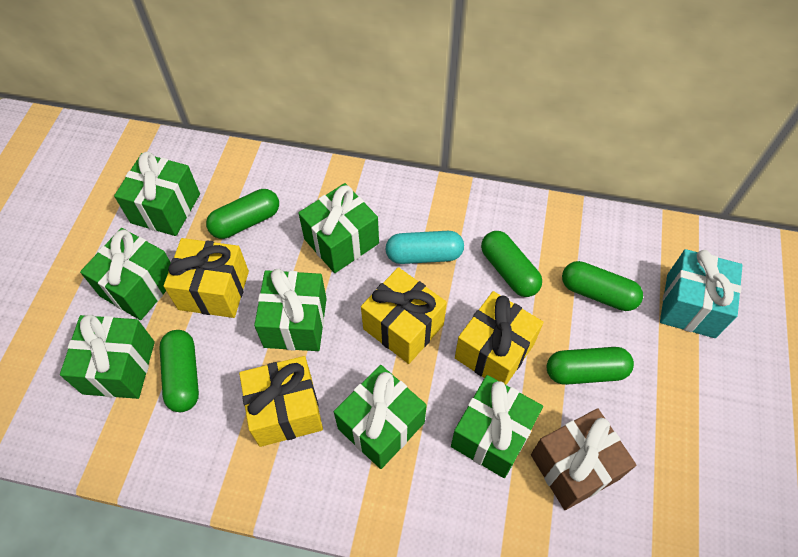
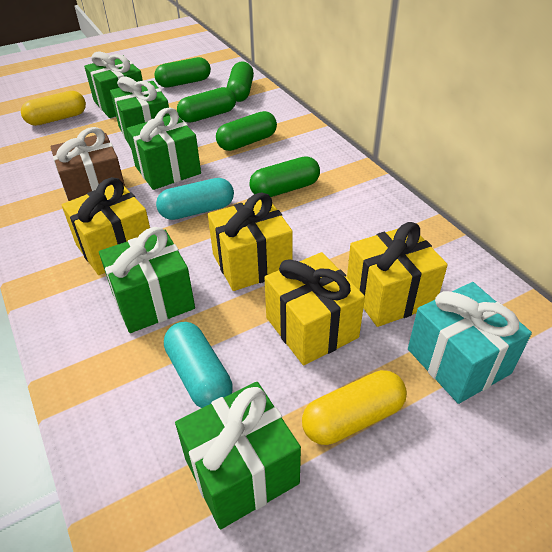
green gift: [60,315,155,399] [80,228,171,320] [114,151,200,236] [254,269,327,351] [299,183,379,273] [334,365,427,469] [451,375,543,478] = 7 -> [84,51,143,118] [99,227,195,333] [110,76,169,148] [127,108,201,190] [175,382,301,529] = 5
turquoise capsule: [385,231,464,264] = 1 -> [156,178,234,220] [164,322,233,408] = 2
yellow capsule: none = 0 -> [21,91,86,126] [302,370,407,445] = 2

